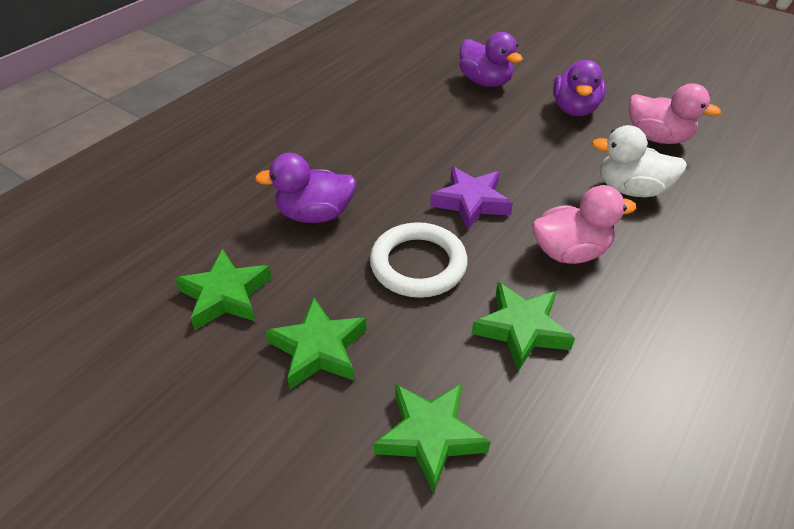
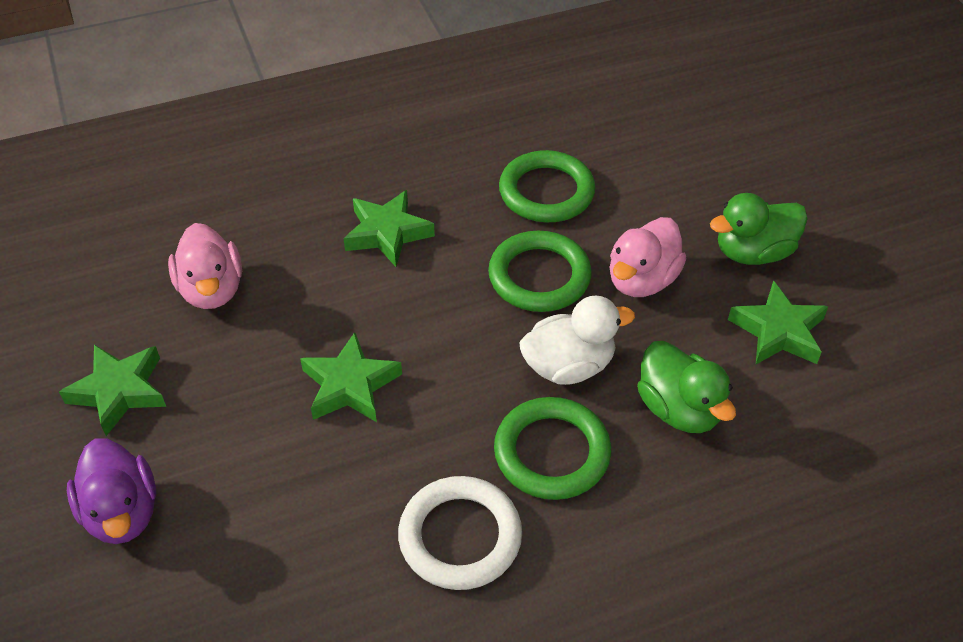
green duck: none = 0 -> [637,341,736,433] [710,193,808,265] = 2
green ring: none = 0 -> [488,231,592,312] [494,397,611,500] [499,150,595,222] = 3
purple duck: [255,153,356,223] [459,32,523,87] [553,60,606,116] = 3 -> [67,438,156,544] = 1
purple star: [430,167,513,231] = 1 -> none = 0

